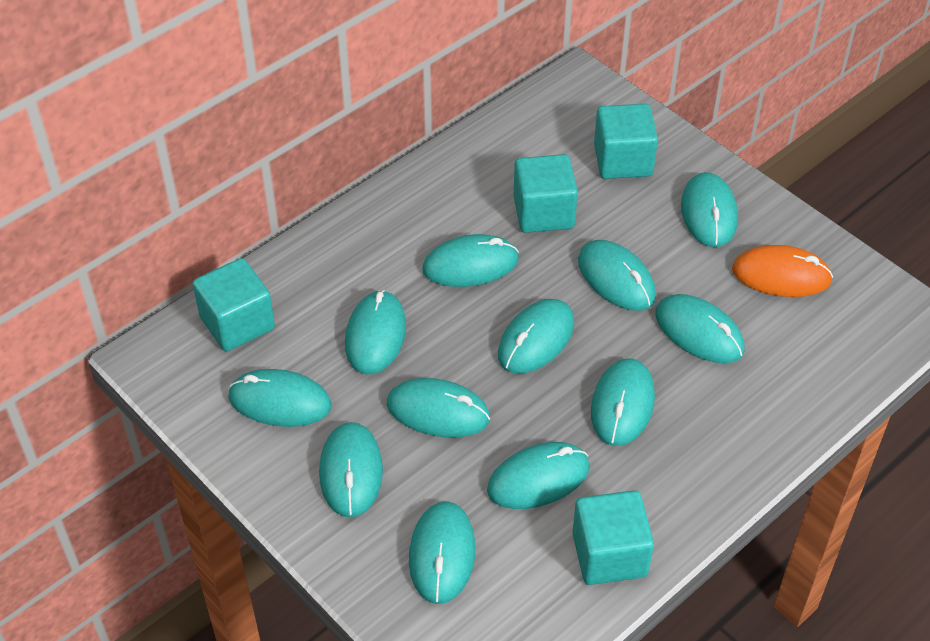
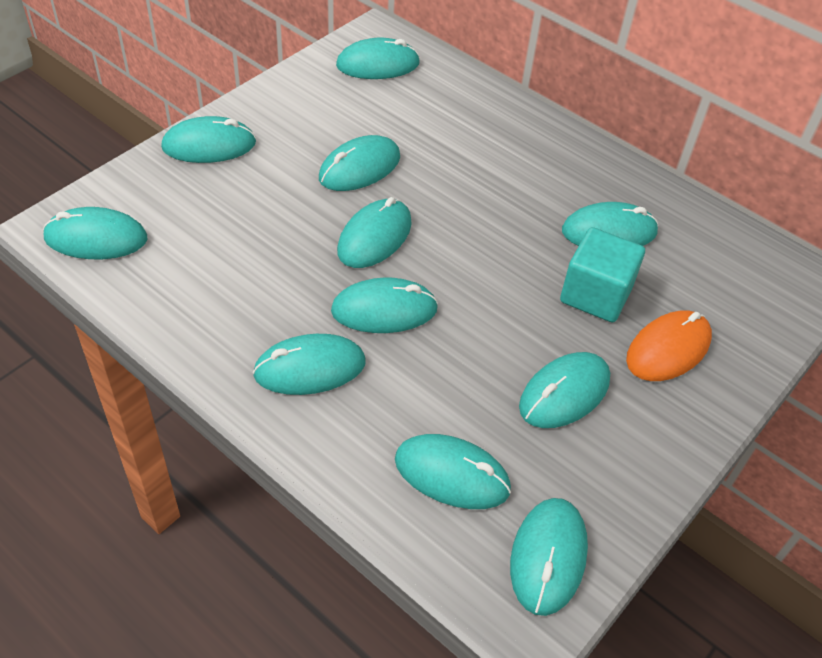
turquoise cube: [193,258,275,352] [513,154,578,233] [572,490,654,585] [594,104,658,179] = 4 -> [560,227,645,322] = 1
turquoise mouse: [228,369,332,427] [319,422,383,518] [345,290,406,374] [387,378,490,438] [409,501,475,604] [422,234,519,287] [487,442,590,509] [498,299,574,373] [578,240,656,311] [591,358,655,446] [655,294,744,363] [681,172,738,247] = 12 -> [42,207,147,259] [161,116,256,163] [253,334,365,395] [319,135,400,191] [331,278,438,333] [336,38,420,79] [337,197,412,268] [395,434,511,509] [510,498,588,616] [519,352,610,428] [562,202,659,246] = 11

